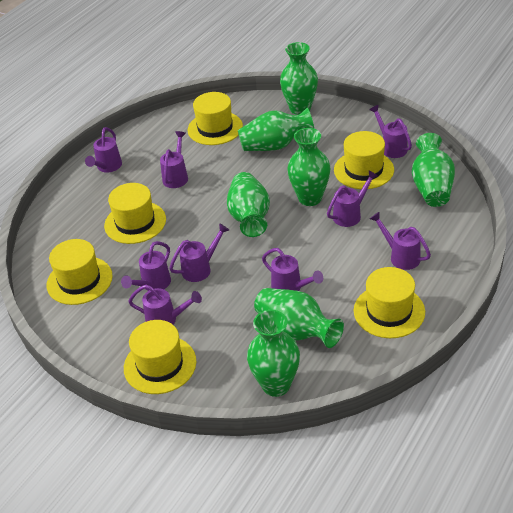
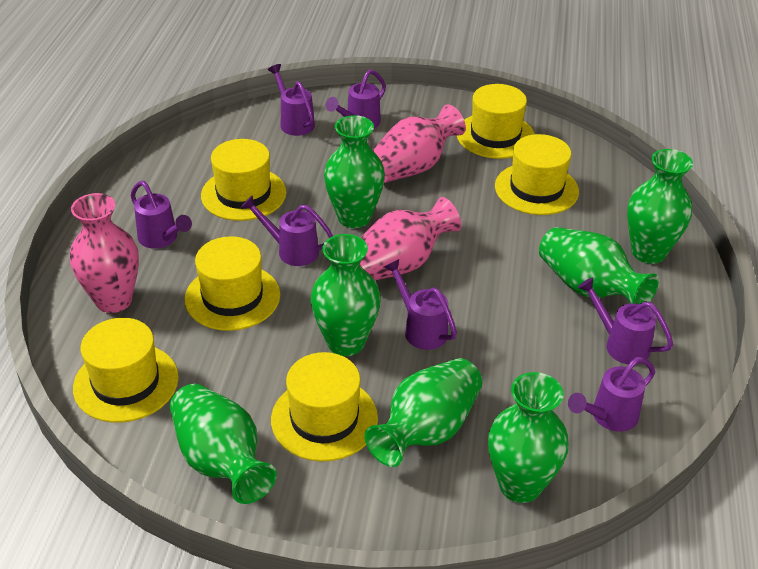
pink vase: none = 0 -> [70,193,139,313] [360,197,461,280] [373,104,466,183] = 3
purple watering can: [85,127,122,173] [121,241,171,291] [128,285,202,325] [160,131,188,188] [169,223,229,282] [262,248,323,291] [327,170,378,227] [369,105,412,158] [370,212,431,270] = 9 -> [131,181,192,249] [241,196,333,266] [268,64,315,136] [326,69,386,128] [384,259,457,350] [568,357,655,432] [578,277,673,365] = 7

